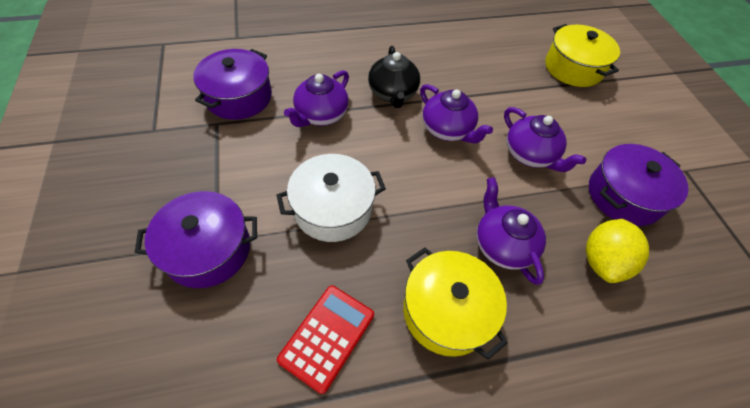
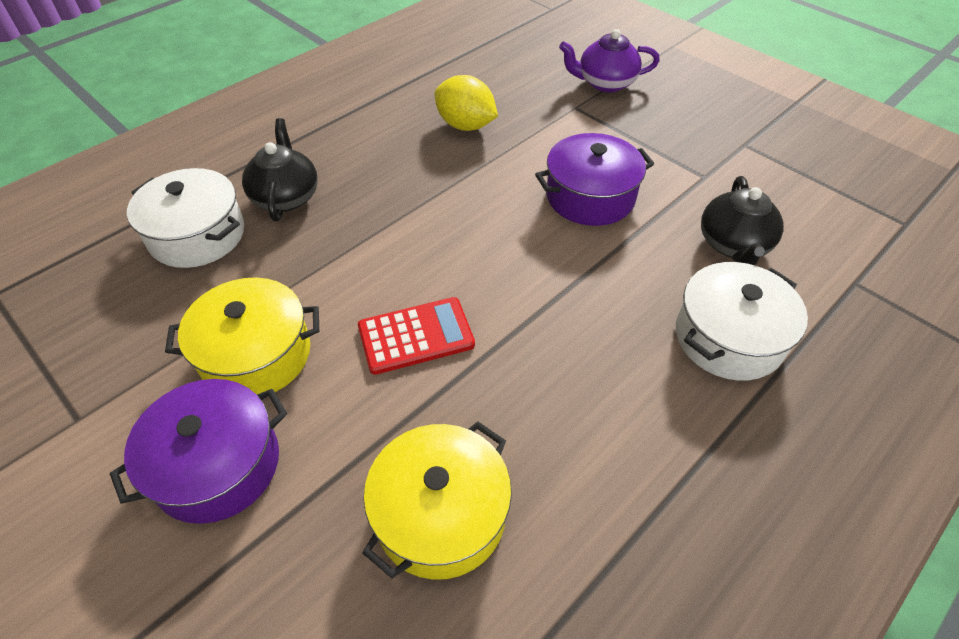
black teapot: [368,46,420,108] = 1 -> [242,118,318,221] [701,176,784,265] = 2
purple pot: [135,191,257,288] [193,49,272,120] [589,144,689,226] = 3 -> [110,379,287,524] [535,133,654,226] = 2
purple teapot: [284,70,349,127] [420,84,493,143] [477,177,546,285] [504,107,586,172] = 4 -> [559,29,660,92] = 1
white pot: [276,154,386,242] = 1 -> [127,168,244,268] [676,262,808,381] = 2

